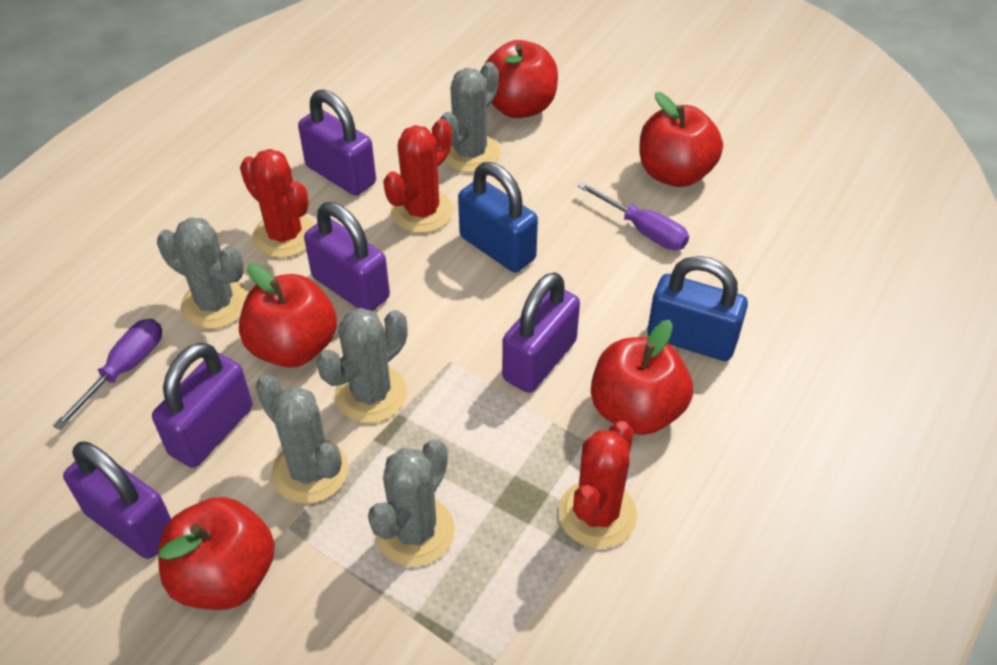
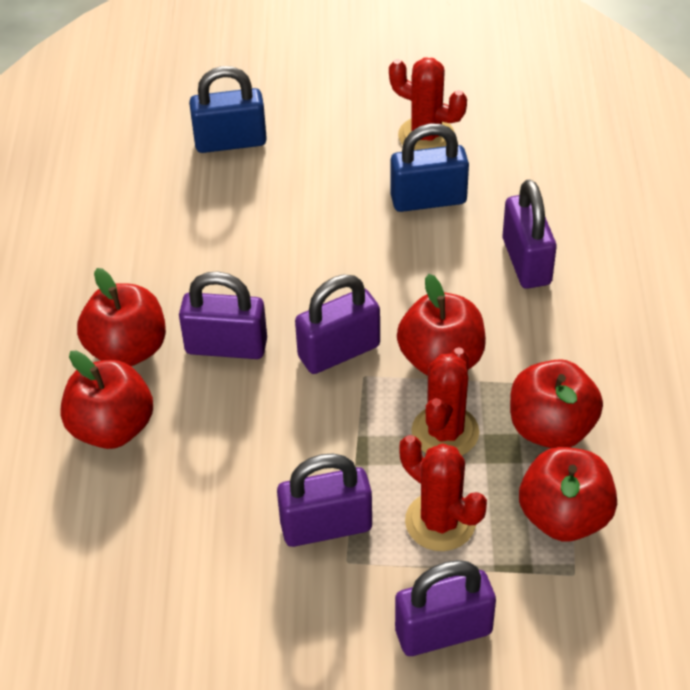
grey cactus: [157,217,248,329] [255,374,348,504] [316,308,408,423] [368,439,455,567] [440,62,500,173] = 5 -> none = 0
purple screwdriver: [53,319,162,430] [578,182,689,250] = 2 -> none = 0

